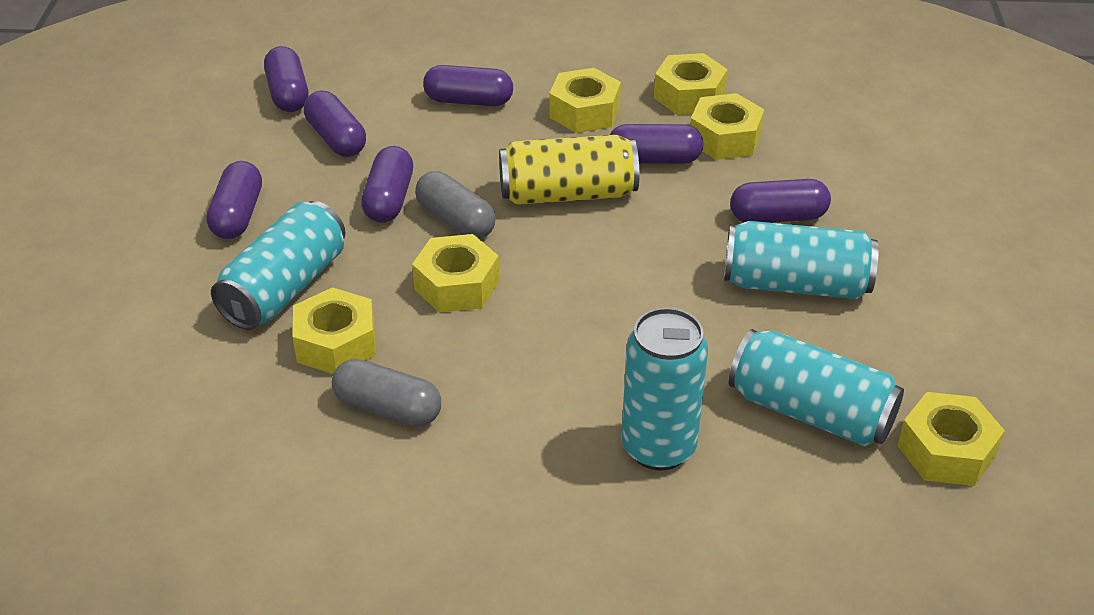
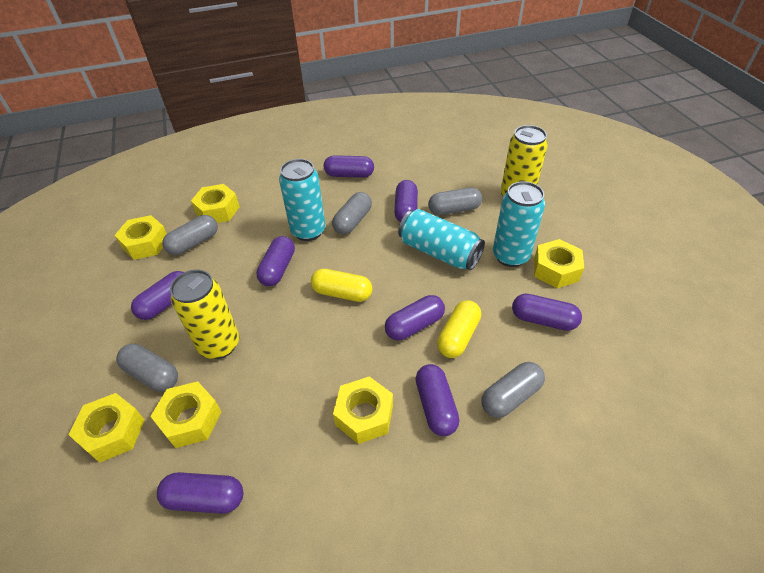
grey capsule: [332,359,441,427] [415,171,496,239] = 2 -> [116,344,178,392] [162,215,218,255] [332,192,372,235] [428,187,482,215] [482,362,545,418] = 5
purple capsule: [206,161,262,239] [264,46,308,112] [304,91,366,157] [361,146,413,223] [423,65,513,106] [610,124,703,164] [730,179,831,223] = 7 -> [131,271,184,320] [157,472,243,514] [256,236,295,286] [324,155,374,178] [385,295,445,341] [394,180,418,222] [415,364,459,436] [512,294,582,331] = 8
turquoise can: [211,201,345,330] [622,308,708,470] [724,221,879,299] [729,329,904,447] = 4 -> [279,159,325,241] [398,209,485,270] [493,181,545,267] = 3
yellow can: [499,135,639,205] = 1 -> [170,270,239,359] [501,125,548,196] = 2
yellow capsule: none = 0 -> [311,269,372,302] [437,300,481,358] = 2

